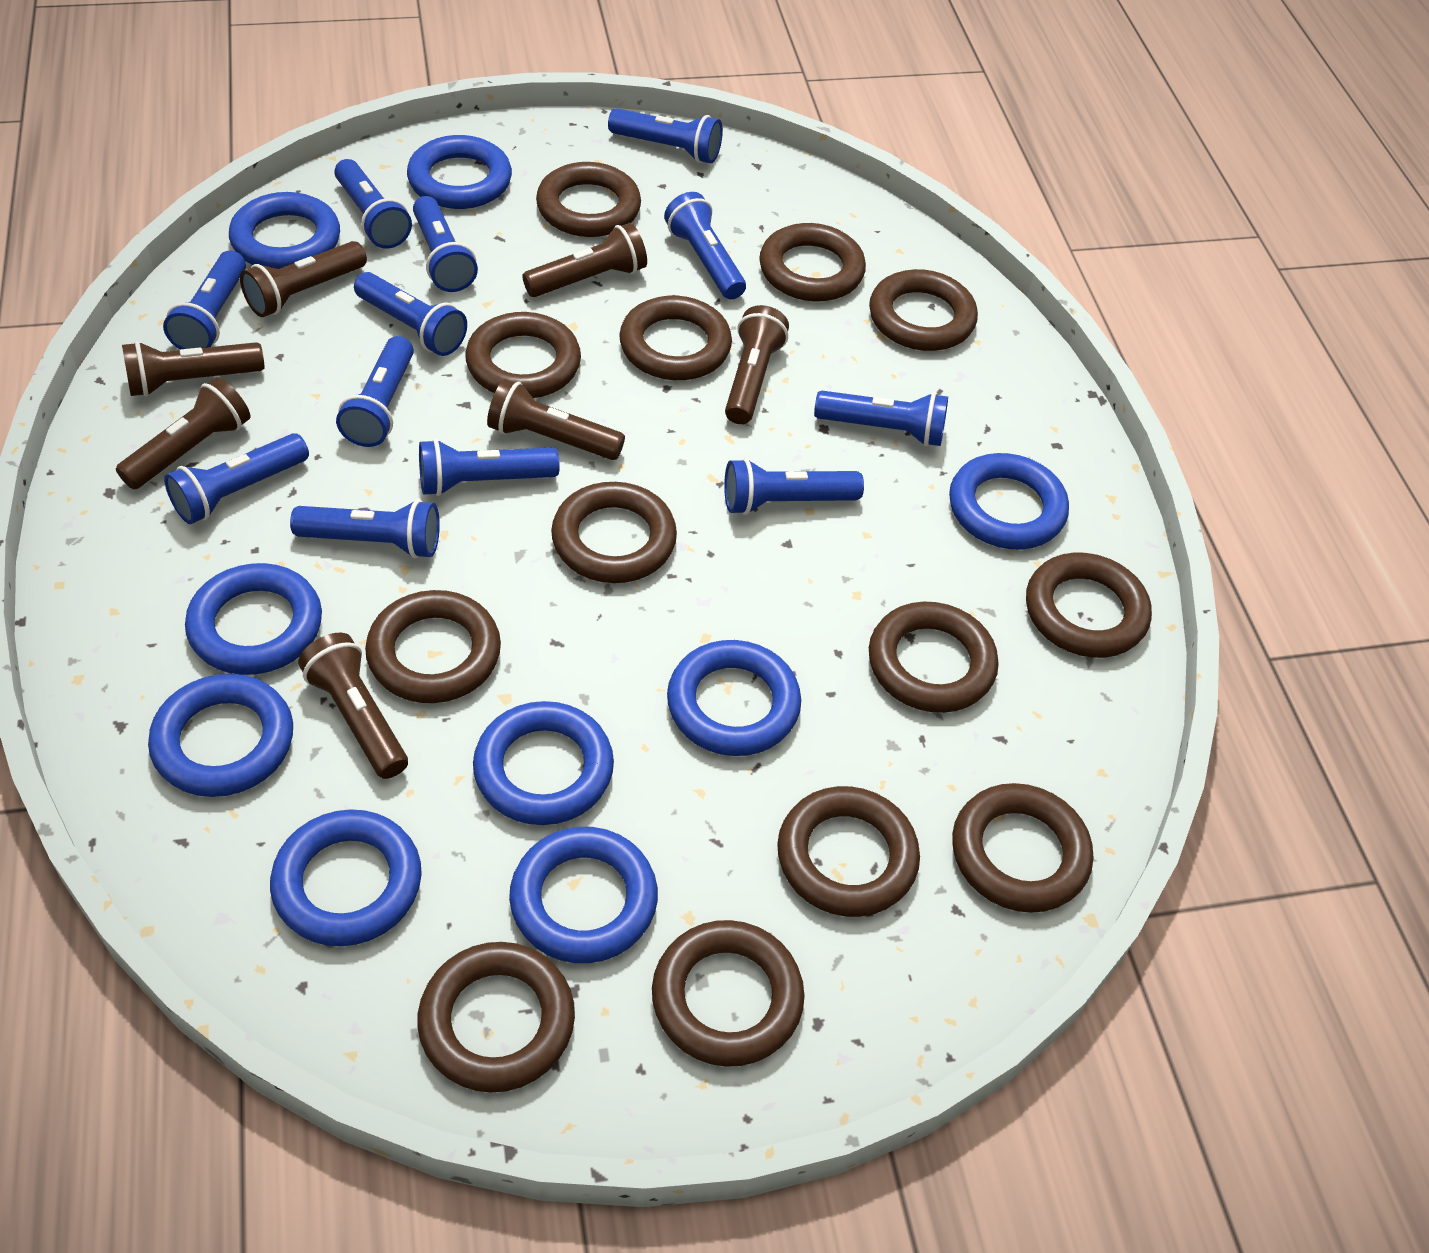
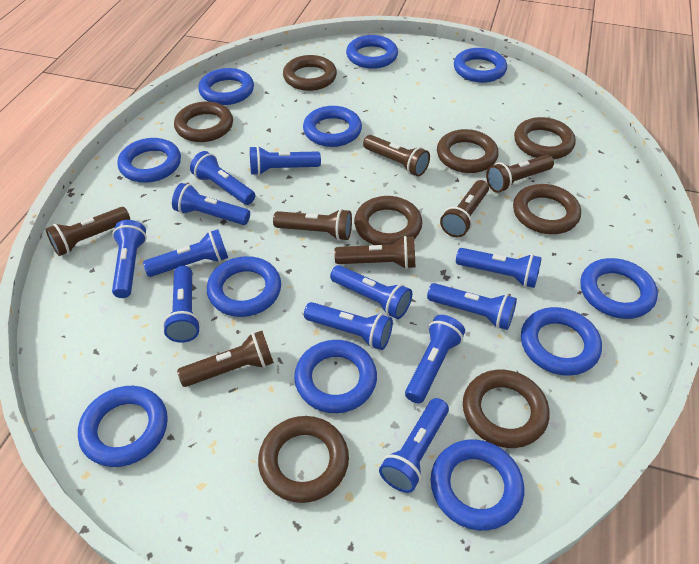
blue ring: [148,674,293,797] [185,563,322,675] [229,192,340,269] [270,809,422,946] [407,135,512,209] [473,701,614,825] [509,827,658,963] [667,640,801,756] [949,453,1069,550] = 9 -> [78,386,168,467] [117,138,181,183] [198,68,254,105] [207,256,281,317] [294,340,377,413] [303,106,362,147] [346,35,398,69] [431,439,524,531] [454,48,507,83] [521,307,602,376] [581,258,658,319] = 11
brown ring: [365,590,501,703] [417,942,575,1093] [465,312,581,398] [536,162,641,237] [551,482,677,583] [619,296,732,380] [652,920,805,1067] [759,223,866,301] [777,786,920,917] [869,269,978,351] [869,601,999,713] [952,783,1093,913] [1026,553,1152,658] = 13 -> [174,102,233,142] [258,416,349,503] [283,55,337,91] [354,196,422,245] [437,129,499,173] [463,370,550,448] [513,184,581,234] [514,117,576,159] = 8

